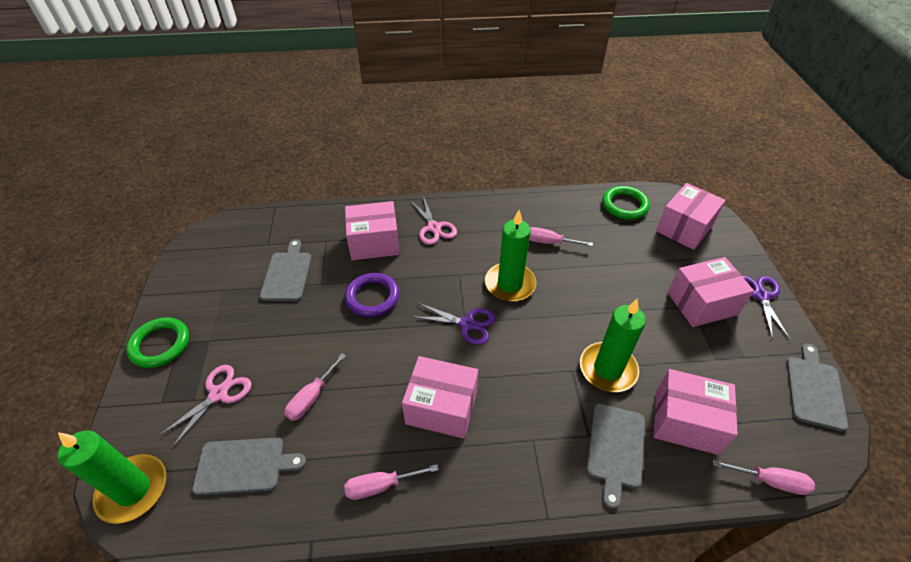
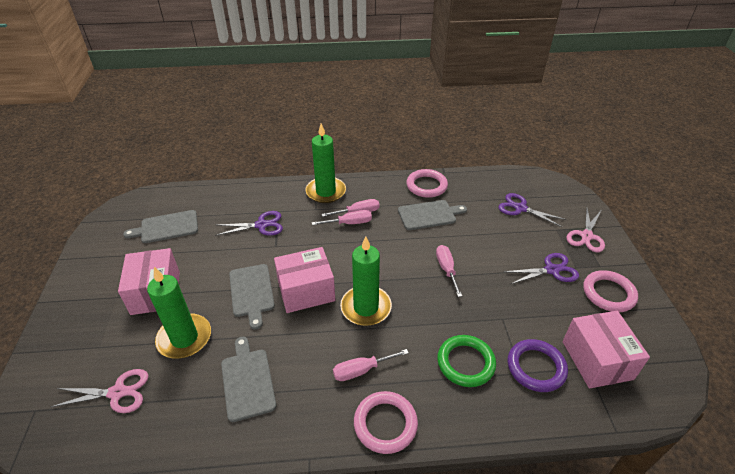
green ring: [126,317,189,368] [602,186,650,220] = 2 -> [437,335,496,387] = 1
pink box: [345,201,400,260] [402,356,478,439] [653,369,738,455] [656,183,726,250] [668,257,754,327] = 5 -> [118,248,180,315] [274,247,335,313] [562,311,650,389] = 3
pink ring: none = 0 -> [354,391,418,454] [406,169,448,198] [583,270,638,312] = 3
purple scissors: [413,302,496,345] [742,275,791,340] = 2 -> [215,211,283,236] [498,193,567,227] [503,253,579,284] = 3

